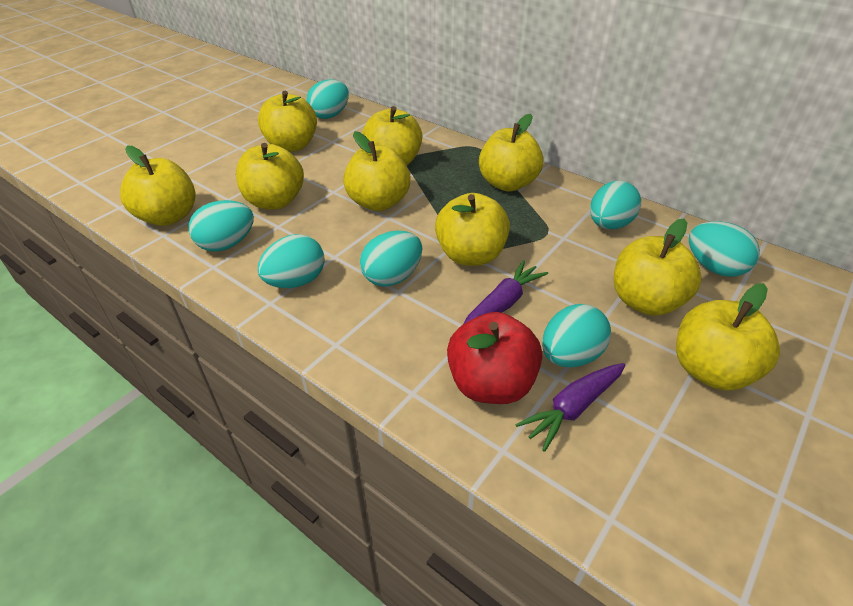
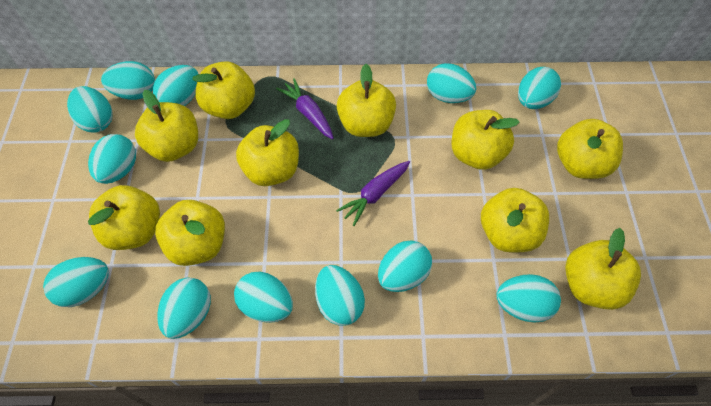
red apple: [447,312,542,404] = 1 -> none = 0
turquoise egg: [189,200,254,252] [258,234,325,288] [306,79,349,119] [360,231,422,287] [542,304,611,367] [590,181,641,229] [689,221,760,277] = 7 -> [43,257,109,307] [67,86,113,132] [88,134,136,184] [101,61,155,100] [153,65,198,106] [157,277,211,339] [234,272,293,323] [315,265,365,326] [378,240,432,292] [427,63,477,103] [496,274,561,322] [518,67,561,109] = 12
yellow apple: [120,145,196,226] [236,143,304,209] [258,91,317,152] [343,131,410,211] [362,106,422,166] [435,193,510,266] [479,114,543,192] [614,219,702,316] [676,283,780,391] = 9 -> [88,185,160,250] [135,90,198,162] [155,200,225,266] [192,61,255,119] [236,119,299,186] [337,64,396,137] [452,110,519,170] [481,188,549,252] [557,119,623,179] [565,228,641,310] = 10

